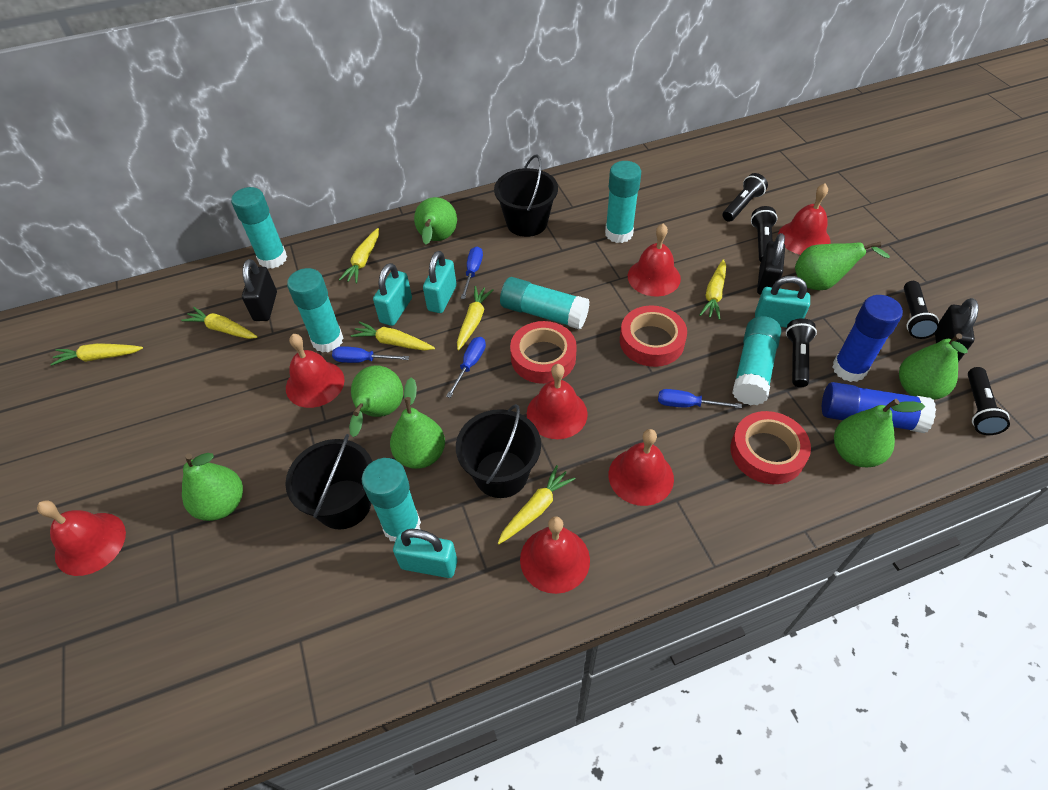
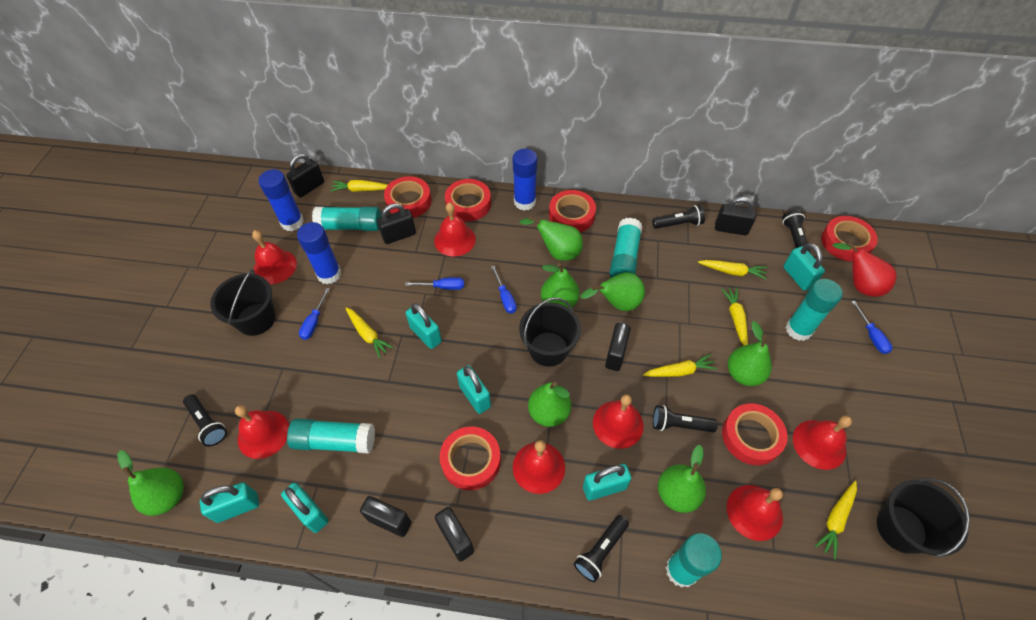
black padlock: [242,259,277,321] [757,233,785,295] [935,298,978,362] = 3 -> [286,154,324,198] [360,496,411,537] [377,203,416,244] [435,507,474,561] [605,322,631,371] [715,197,756,236] = 6
blue glue stick: [822,382,936,433] [832,295,903,382] = 2 -> [259,169,304,231] [297,222,341,284] [513,149,538,211] = 3
red pear: none = 0 -> [832,242,896,297] = 1
red tape: [510,321,577,384] [620,306,687,367] [730,411,811,484] = 3 -> [384,176,431,218] [440,427,501,490] [445,179,491,221] [549,190,596,232] [722,403,787,465] [821,216,878,262] = 6
turquoise glue stick: [231,187,287,269] [287,268,343,353] [362,458,421,542] [500,277,590,330] [605,161,641,243] [732,316,781,405] = 6 -> [287,419,375,454] [312,207,381,231] [609,218,642,278] [666,533,722,588] [785,279,843,341] = 5
turquoise padlock: [373,263,412,326] [393,529,457,578] [423,251,457,313] [755,276,810,328] = 4 -> [200,482,259,523] [281,483,328,533] [406,303,442,349] [457,365,491,414] [583,464,632,501] [783,243,825,291] = 6
yellow carrot: [50,343,143,366] [181,307,258,339] [339,228,379,283] [351,321,435,351] [457,286,494,351] [498,465,575,544] [700,259,726,320] = 7 -> [330,180,388,192] [345,307,394,358] [643,354,718,377] [698,260,767,280] [721,288,748,346] [815,481,857,559] = 6

